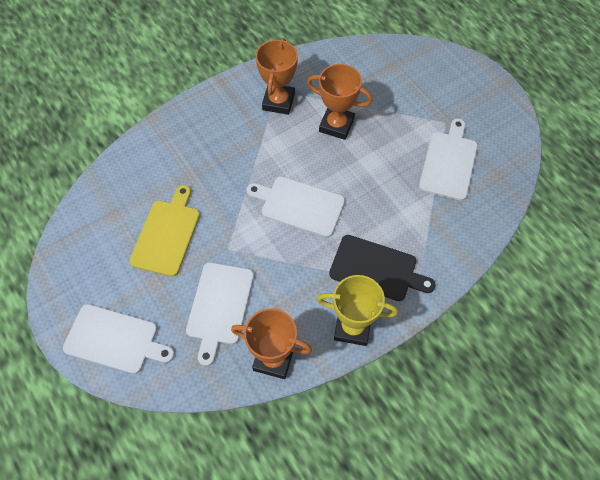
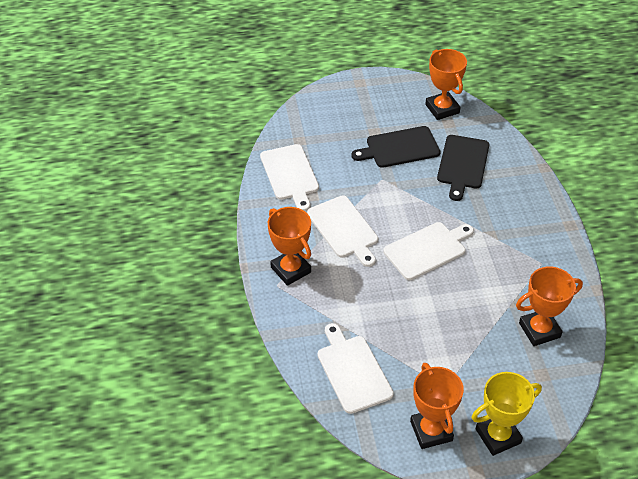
black cutting board: [329,235,436,301] = 1 -> [351,126,441,168] [437,135,489,201] = 2
orange trophy: [231,308,312,379] [256,38,298,115] [307,64,373,140] = 3 -> [268,207,311,286] [410,363,464,449] [425,49,467,120] [516,266,583,346] = 4
yellow cutting board: [129,185,200,277] = 1 -> none = 0

